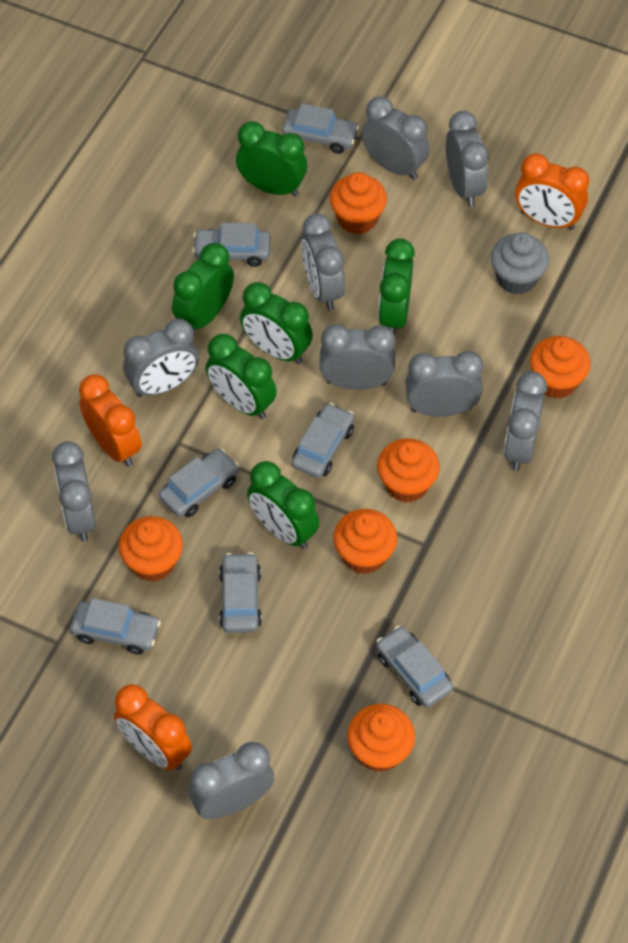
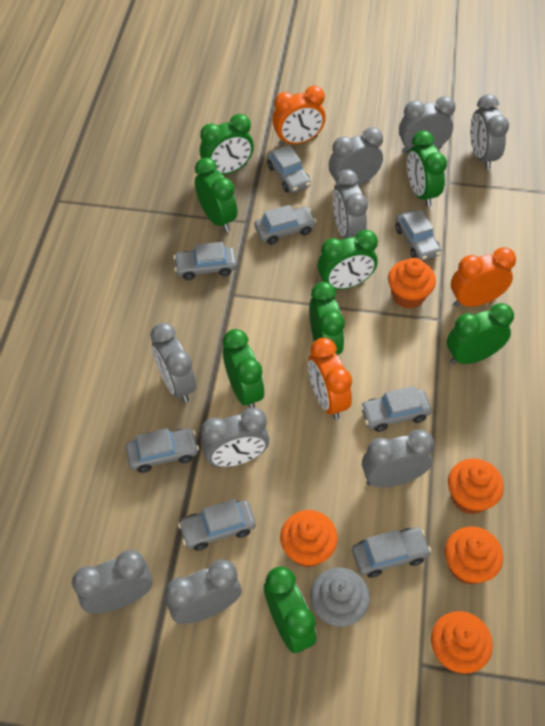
green clock: [172,243,234,329] [206,334,277,419] [236,121,307,197] [240,282,313,364] [247,461,319,549] [378,238,415,335] = 6 -> [195,157,237,232] [200,114,254,175] [223,329,264,408] [264,567,316,653] [309,282,345,355] [318,230,378,290] [407,131,447,207] [447,303,514,364] = 8
grey car: [70,598,161,655] [159,449,239,517] [192,223,270,267] [219,552,262,633] [282,103,359,154] [291,403,354,478] [376,626,453,708] = 7 -> [126,428,199,473] [173,242,237,280] [178,499,256,551] [254,205,316,245] [267,145,311,193] [352,528,431,578] [360,386,432,432] [395,210,441,261] = 8
orange cupcake: [119,516,183,582] [330,172,387,234] [333,509,397,574] [347,704,415,772] [377,438,440,503] [530,336,591,399] = 6 -> [280,510,338,568] [388,258,436,309] [431,611,493,674] [445,526,503,585] [448,459,504,515] = 5

